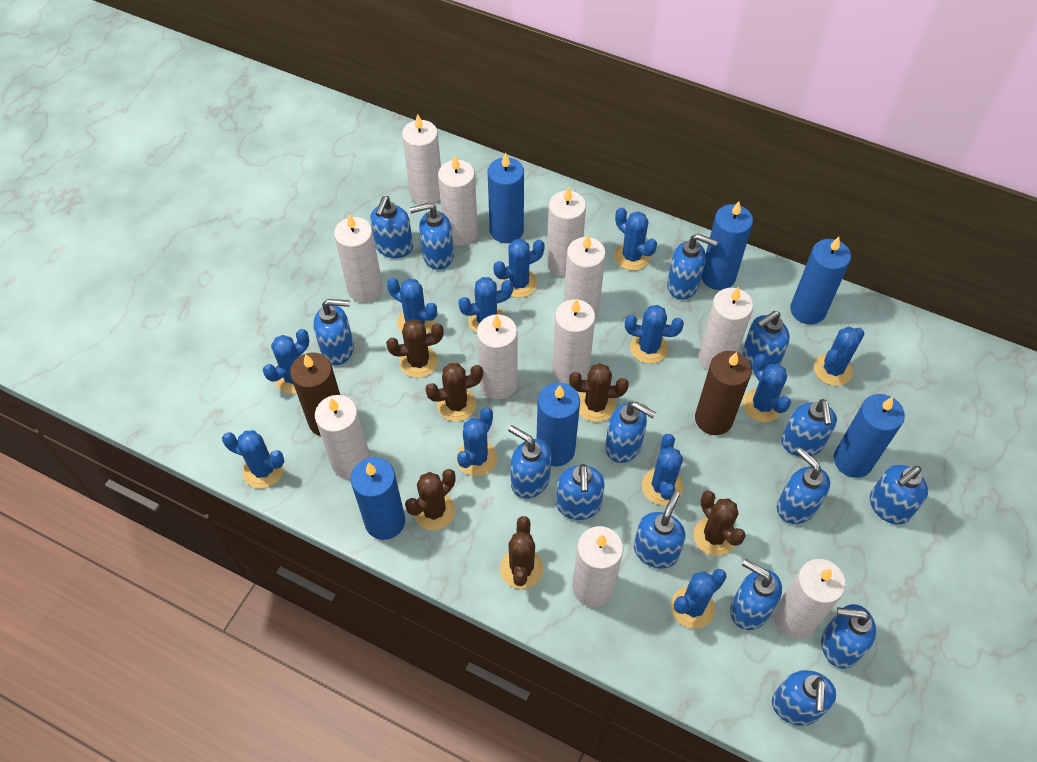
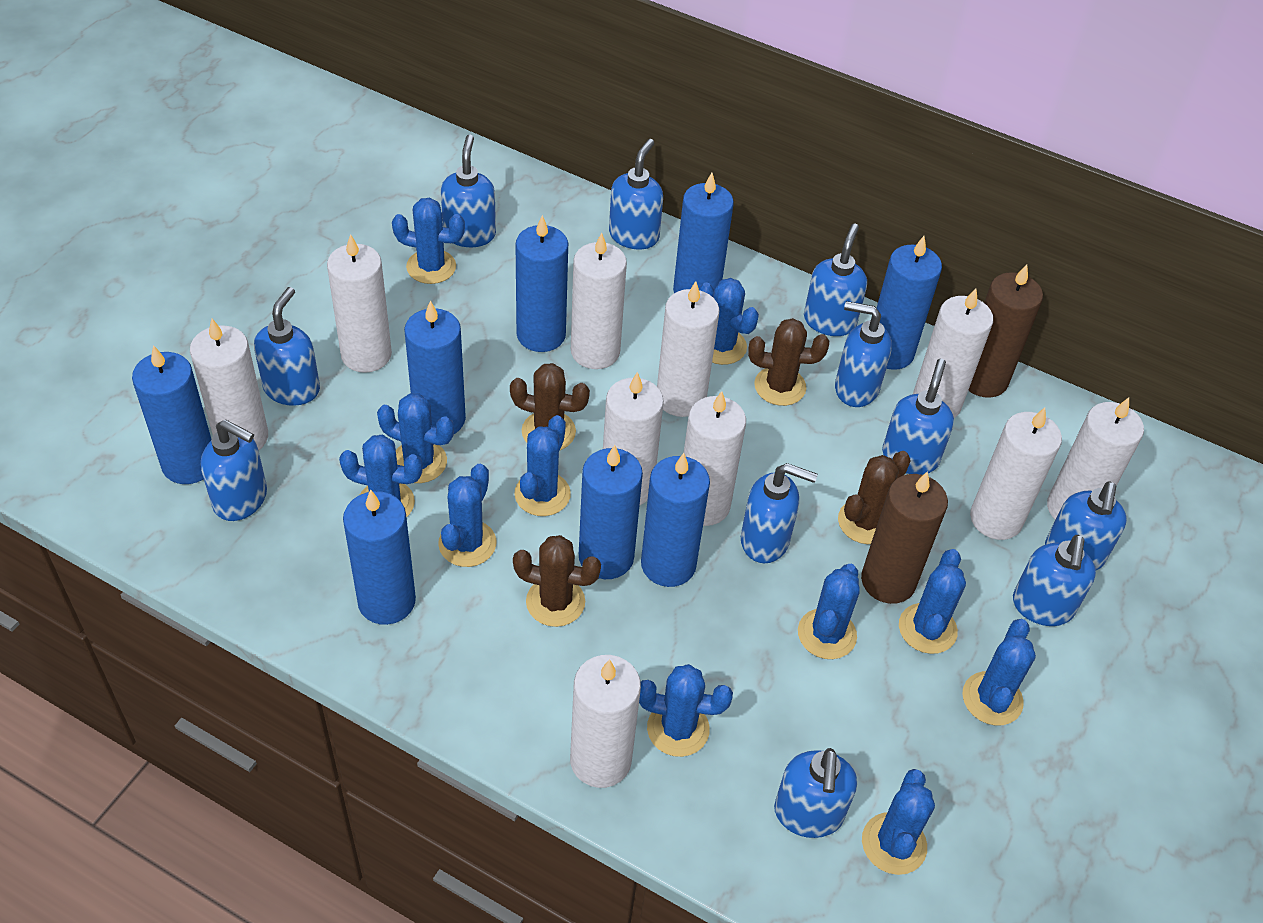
blue cactus: [222,430,284,488] [263,329,309,394] [387,278,437,334] [456,408,497,476] [458,277,513,333] [494,239,545,298] [614,207,657,271] [625,305,684,364] [642,434,683,505] [671,569,727,629] [743,354,791,422] [814,327,864,386] = 12 -> [339,435,423,517] [377,393,454,483] [392,198,465,284] [438,464,497,567] [514,415,571,516] [639,664,733,757] [699,278,759,365] [798,564,860,659] [862,769,935,875] [899,549,966,654] [962,619,1036,726] = 11
blue candle: [351,457,405,540] [488,153,524,243] [536,382,580,467] [701,201,753,290] [790,237,851,324] [834,394,905,478] = 6 -> [132,345,211,484] [343,489,416,625] [404,301,466,434] [516,215,568,352] [579,445,643,579] [641,453,710,587] [673,173,734,295] [877,236,942,370] = 8
blue soap dispenser: [313,299,354,365] [370,196,413,258] [410,203,454,270] [508,425,551,499] [556,464,605,520] [605,402,656,463] [634,491,686,568] [667,234,718,300] [730,559,782,630] [743,311,790,369] [772,670,836,726] [777,448,830,524] [781,399,837,457] [821,604,876,669] [870,465,928,524] = 15 -> [201,420,267,521] [254,287,320,406] [441,135,496,247] [609,139,663,250] [741,463,818,563] [774,748,857,838] [804,224,867,336] [835,301,892,407] [882,359,954,475] [1013,535,1096,626] [1045,482,1127,570] = 11
brown cactus: [386,319,444,378] [405,469,456,530] [425,363,483,421] [500,516,543,589] [569,363,629,422] [693,491,746,556] = 6 -> [510,363,590,450] [513,535,601,627] [748,318,829,406] [838,451,911,544] = 4
white candle: [315,395,370,479] [334,214,383,303] [402,114,441,205] [438,156,478,246] [477,314,518,400] [547,187,586,277] [552,299,595,384] [564,235,606,317] [572,526,623,607] [698,287,753,370] [774,559,846,639] = 11 -> [190,319,268,451] [327,234,392,373] [570,655,641,788] [571,233,627,369] [603,372,664,505] [657,281,719,417] [684,391,746,526] [913,288,993,418] [970,407,1062,540] [1047,397,1144,520] = 10

